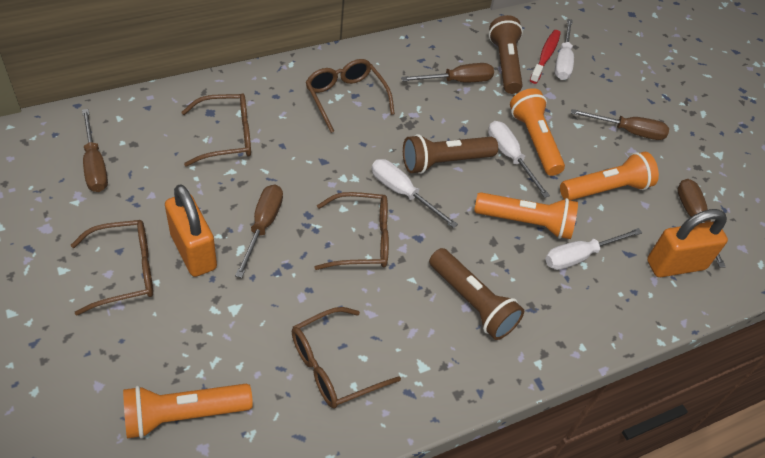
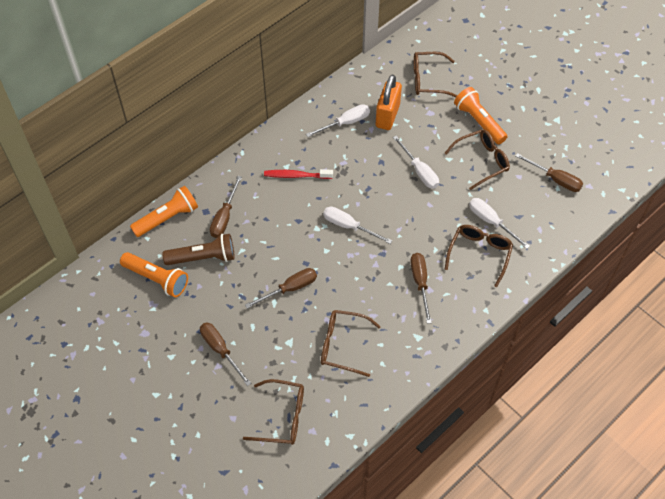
brown flashlight: [403,134,498,174] [429,248,524,340] [489,15,523,94] = 3 -> [162,234,235,265] = 1
orange flashlight: [123,384,253,439] [474,192,578,239] [510,88,565,176] [560,152,659,200] = 4 -> [120,252,188,297] [130,186,198,237] [454,87,507,145] = 3
orange padlock: [165,184,217,277] [647,209,728,277] = 2 -> [376,75,402,130] = 1

